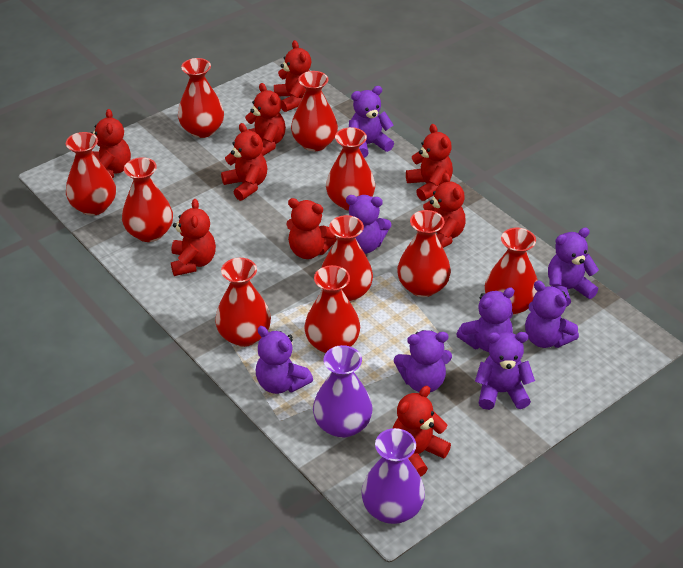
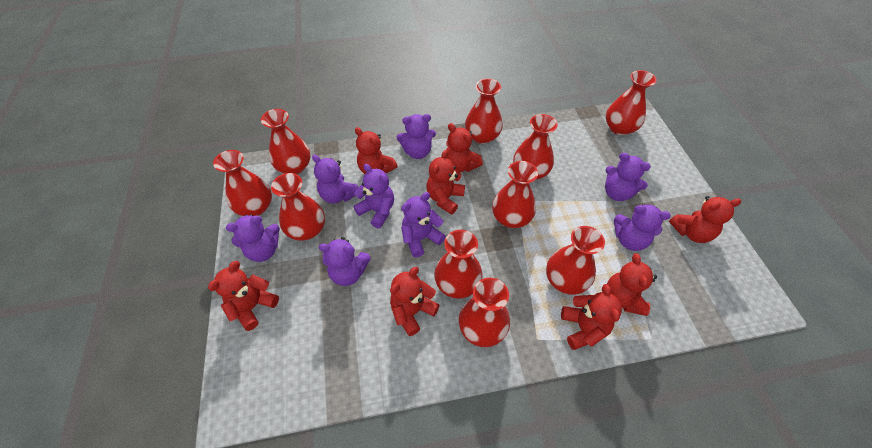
purple vase: [313,345,373,438] [361,428,425,524] = 2 -> none = 0
red teddy bear: [91,109,131,178] [171,199,216,276] [221,123,268,201] [245,83,286,156] [274,40,312,112] [286,198,337,259] [393,386,451,477] [406,124,453,201] [417,173,466,248] = 9 -> [208,261,279,331] [355,127,397,174] [390,267,440,336] [427,150,465,215] [446,123,483,172] [561,284,622,350] [607,253,657,316] [669,196,741,243] = 8

